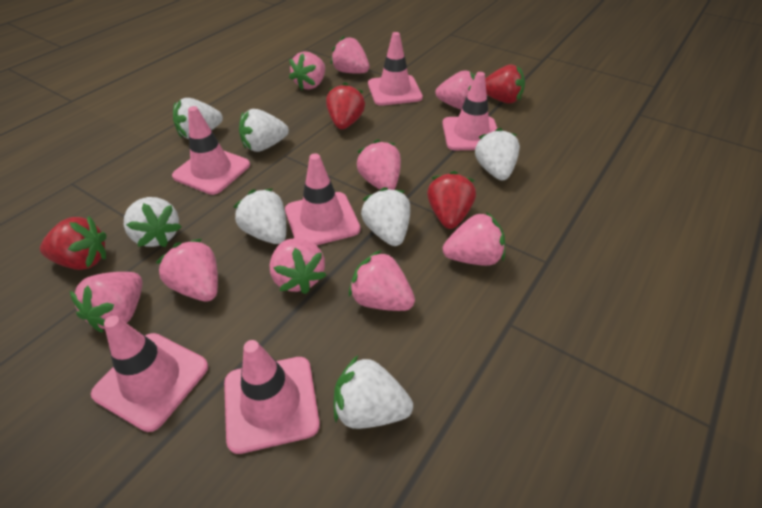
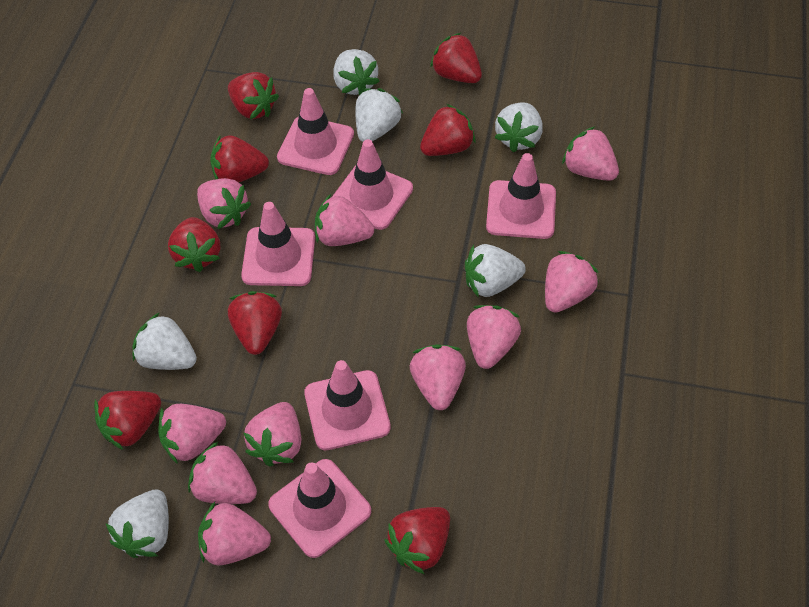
pink strawberry: [70,272,142,333] [156,239,218,301] [270,238,327,294] [289,52,325,90] [331,36,370,74] [349,250,415,311] [357,140,401,190] [435,70,476,110] [443,212,505,266] = 9 -> [158,404,226,464] [188,441,257,504] [197,178,251,229] [198,502,271,566] [243,402,301,466] [315,194,374,246] [410,344,466,410] [467,305,521,369] [545,251,599,313] [562,127,619,181] = 10
red strawberry: [40,216,106,270] [326,82,365,129] [427,171,476,229] [485,64,525,104] = 4 -> [94,391,161,450] [168,217,220,272] [210,135,269,183] [228,72,279,119] [228,291,282,355] [384,507,450,574] [420,104,475,156] [430,33,482,83] = 8
white strawberry: [124,197,181,247] [173,98,223,139] [234,188,286,244] [239,109,289,152] [333,356,413,429] [361,187,410,246] [475,128,520,180] = 7 -> [106,490,169,558] [132,312,197,370] [333,49,380,95] [355,88,403,142] [465,244,526,298] [494,102,543,152] = 6

